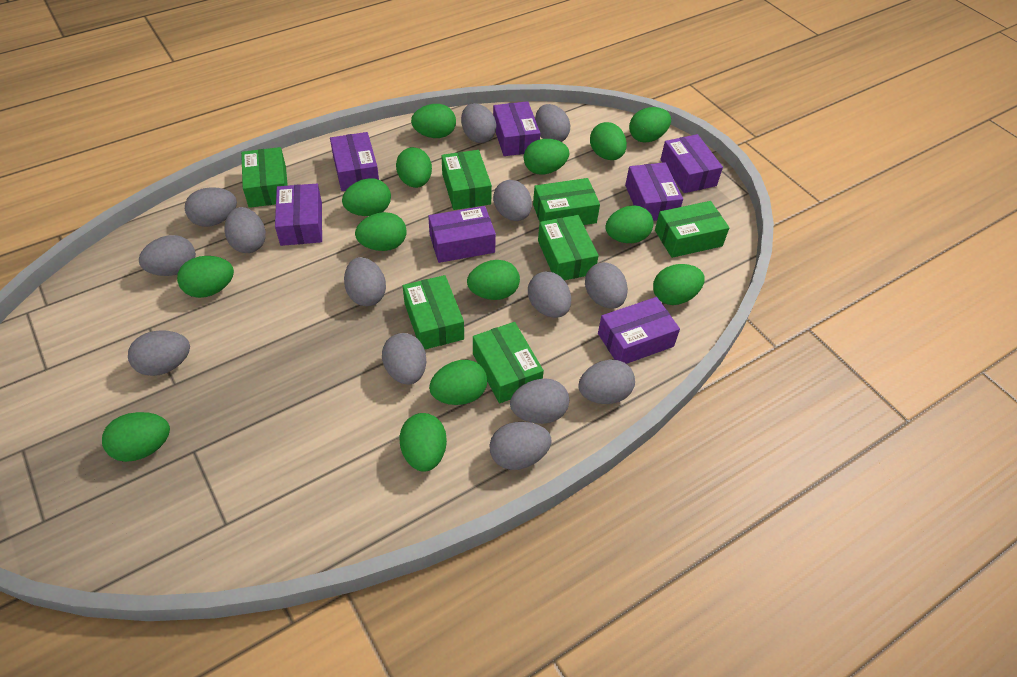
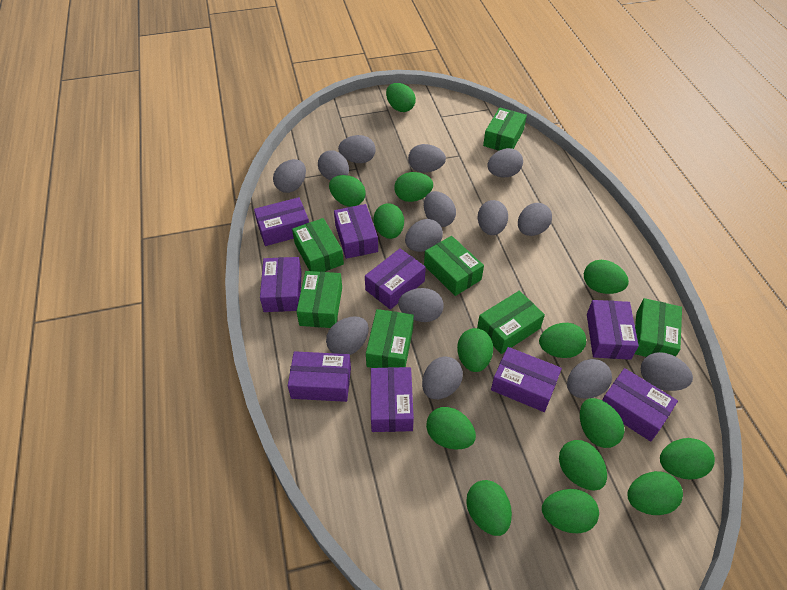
purple box: [275,184,322,246] [330,132,379,191] [428,206,496,263] [493,101,540,156] [598,297,680,364] [625,162,683,221] [660,134,723,193] = 7 -> [254,197,309,246] [260,257,302,312] [288,351,351,402] [334,204,378,259] [365,248,426,310] [371,367,414,432] [491,347,562,412] [587,300,639,360] [602,368,678,442] = 9

